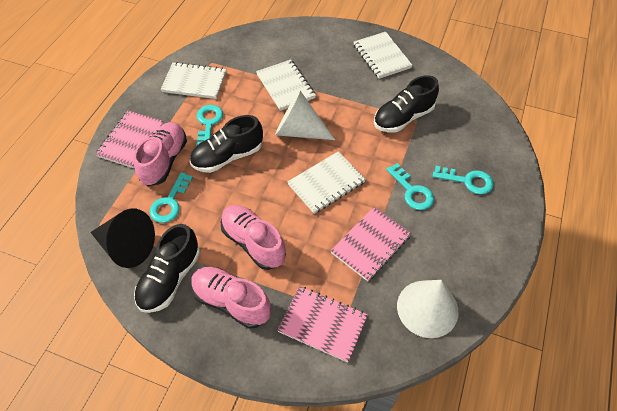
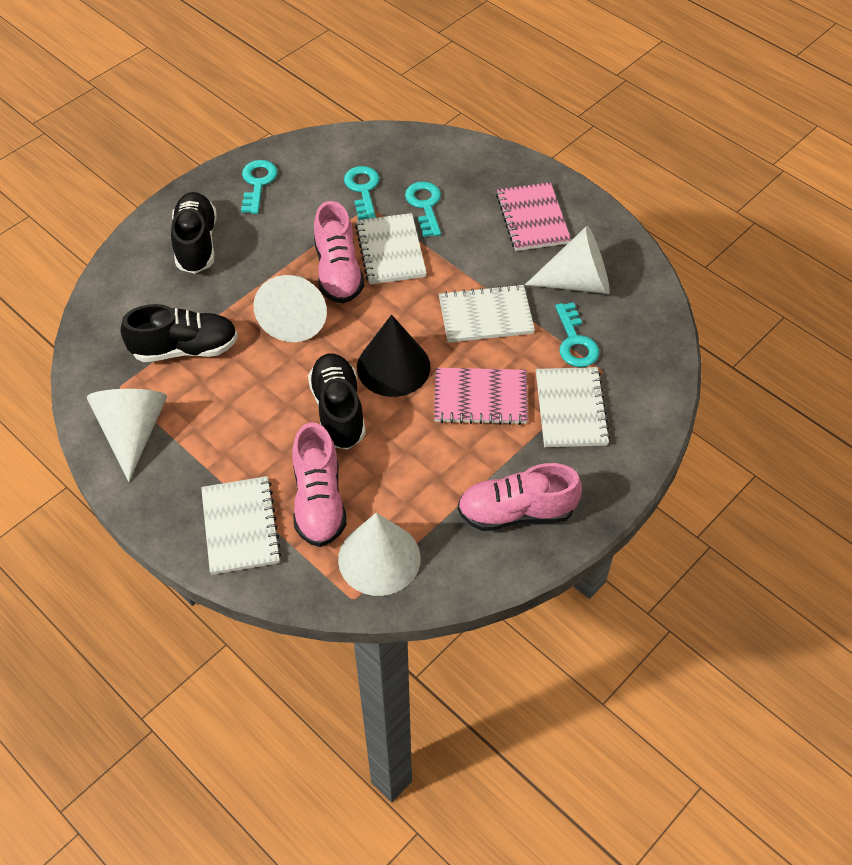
pink notebook: [95,111,164,168] [277,286,368,363] [330,207,411,281] = 3 -> [434,368,528,425] [496,182,571,251] = 2
white cone: [275,90,335,140] [397,280,459,338] = 2 -> [87,389,167,482] [253,275,327,342] [338,513,421,596] [525,226,610,294] = 4

